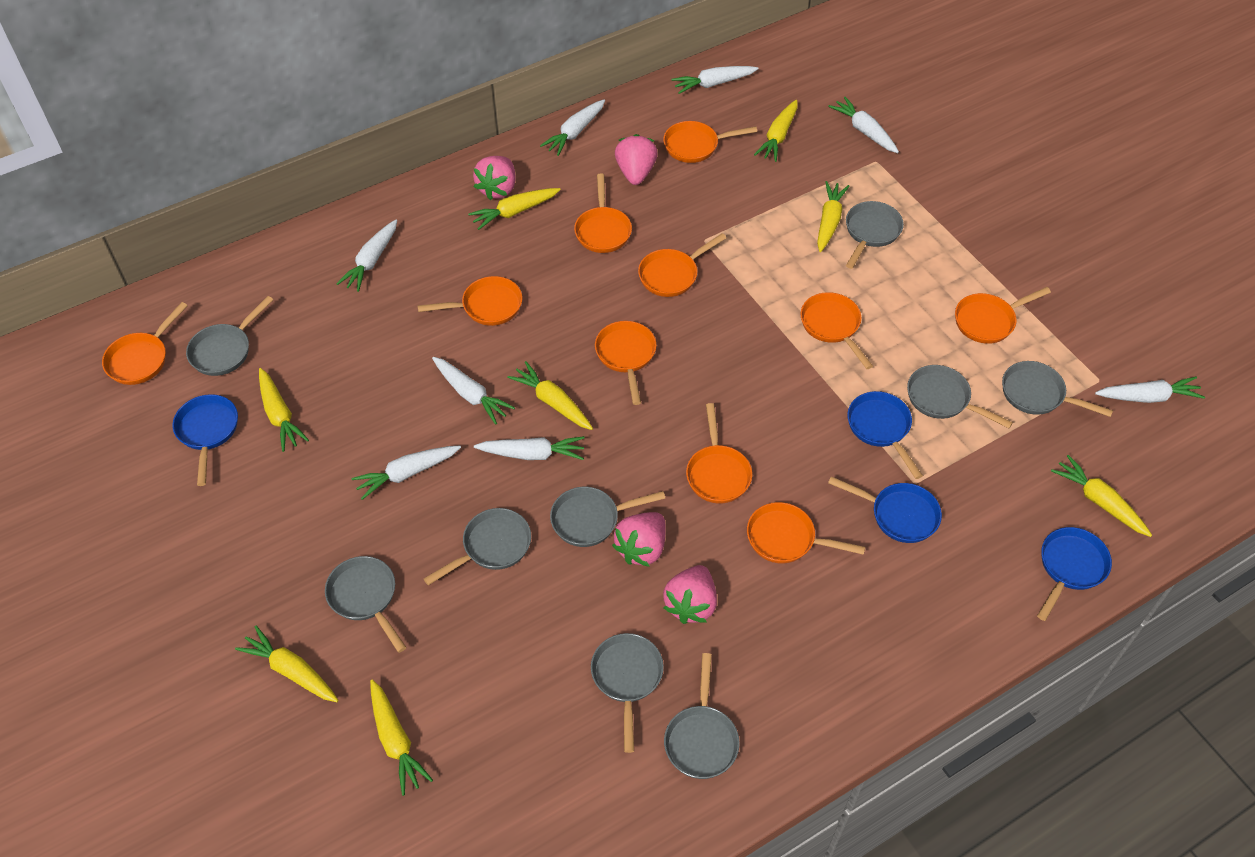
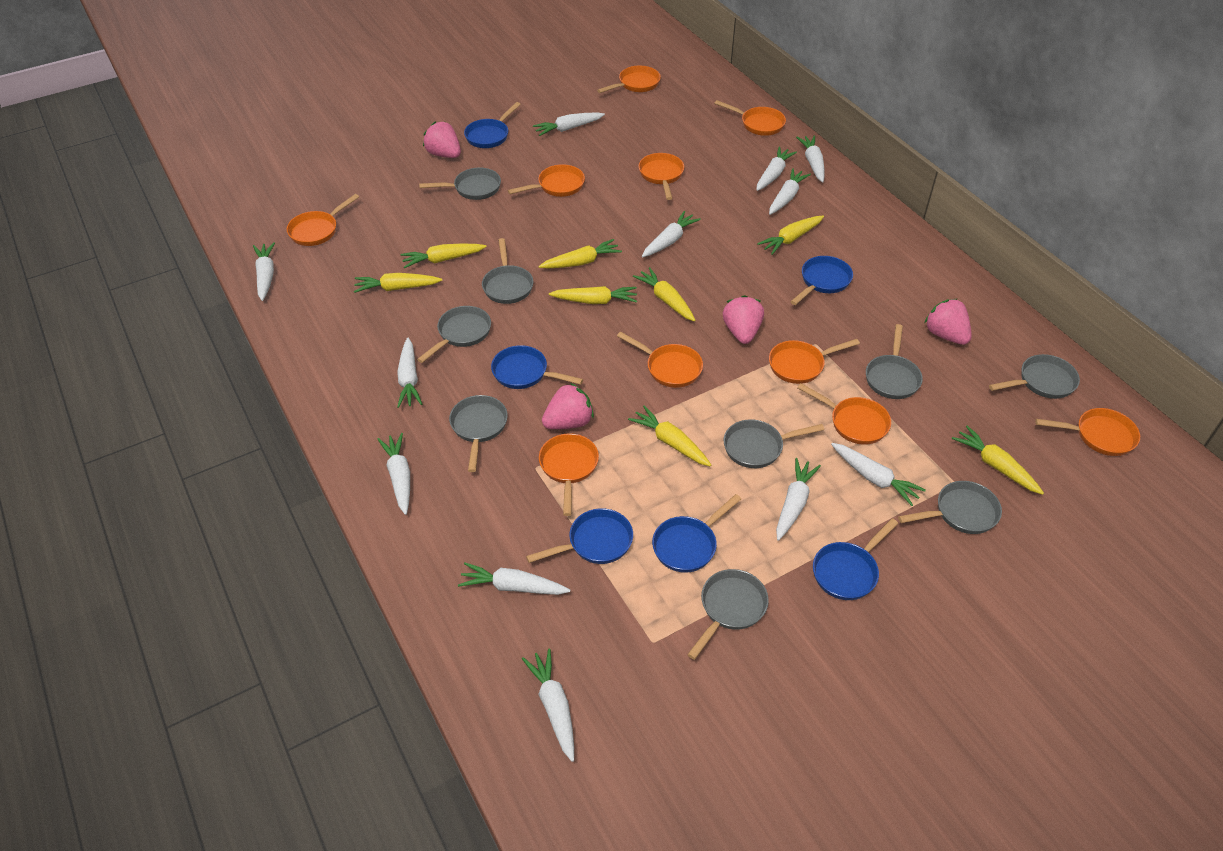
blue pan: [172,394,238,486] [828,476,942,543] [847,391,923,479] [1037,527,1112,621] = 4 -> [464,102,521,148] [491,345,583,389] [526,508,633,564] [652,494,741,573] [790,256,853,305] [813,518,898,600] = 6
white carrot: [336,219,397,292] [351,446,461,500] [432,357,515,425] [474,436,584,460] [540,99,605,156] [671,66,758,94] [828,97,899,153] [1095,376,1205,403] = 8 -> [253,242,275,301] [377,433,410,515] [397,338,422,408] [458,563,570,595] [522,648,574,762] [533,112,605,136] [642,211,701,257] [756,147,797,191] [769,168,811,215] [776,458,821,541] [796,135,824,182] [831,443,926,506] = 12

